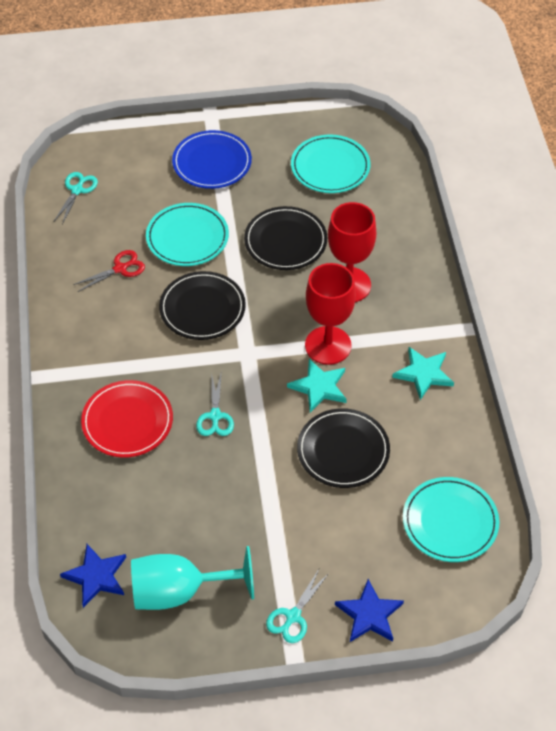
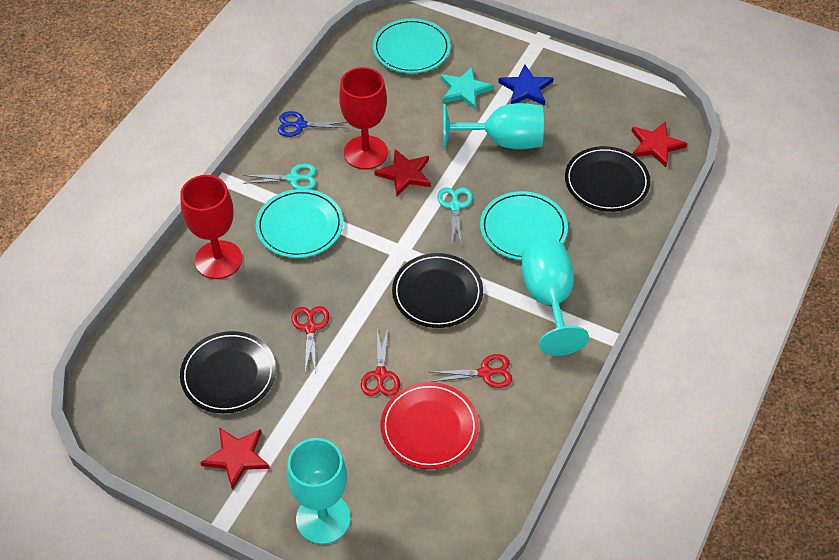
blue plate: [172,130,252,189] = 1 -> none = 0
blue scissors: none = 0 -> [278,111,347,137] = 1
blue star: [60,544,126,608] [335,579,404,642] = 2 -> [498,65,553,105] = 1
red scissors: [73,250,145,292] = 1 -> [291,306,329,372] [361,328,400,396] [430,354,512,388] = 3
red star: none = 0 -> [200,427,270,490] [374,149,431,196] [632,121,687,167] = 3
turquoise goblet: [131,546,254,610] = 1 -> [287,438,351,544] [443,103,544,149] [521,239,589,356] = 3
turquoise scissors: [54,172,98,225] [196,372,234,436] [266,569,329,643] = 3 -> [243,164,316,189] [437,187,473,243] = 2
turquoise star: [287,359,347,413] [392,347,454,400] = 2 -> [441,67,494,109] = 1

